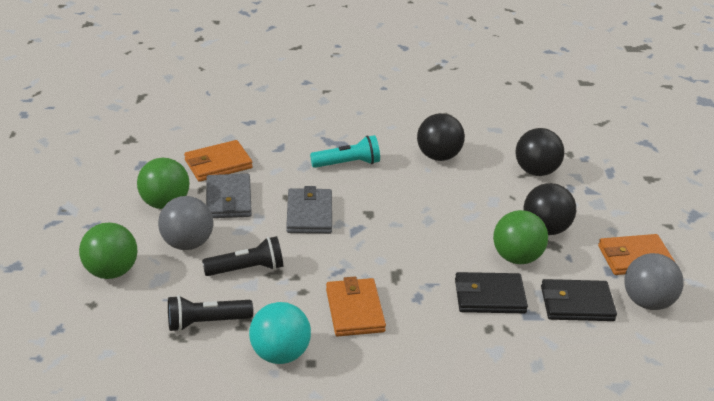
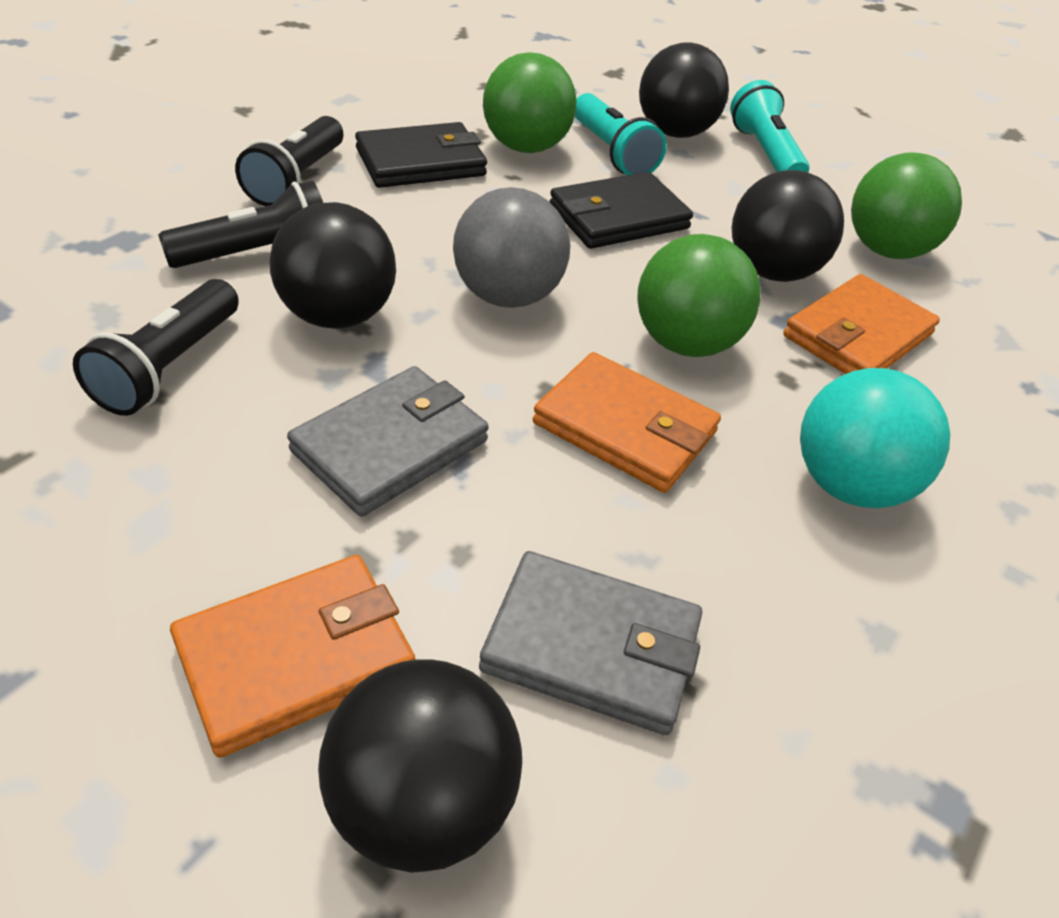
black ball: [417,113,465,161] [515,128,564,176] [523,183,576,235] = 3 -> [269,202,396,329] [318,660,522,873] [639,42,729,138] [732,170,844,282] = 4
black flashlight: [168,295,253,332] [202,236,283,276] = 2 -> [73,279,239,416] [158,180,323,268] [235,116,343,206] = 3
grey ball: [158,196,213,250] [624,253,684,310] = 2 -> [453,187,570,308] = 1
turquoise flashlight: [310,135,380,168] = 1 -> [575,93,667,175] [730,80,809,173] = 2

